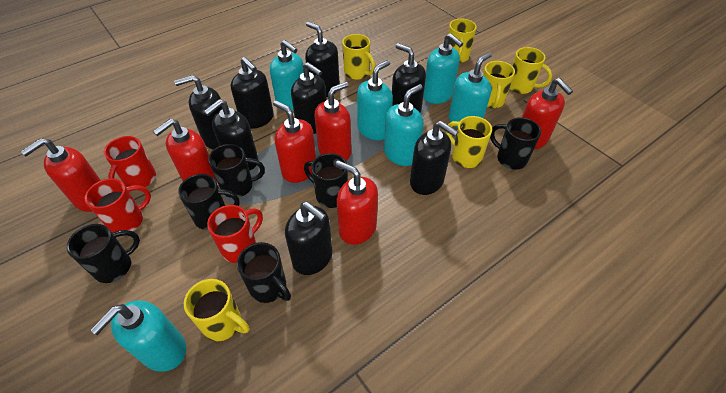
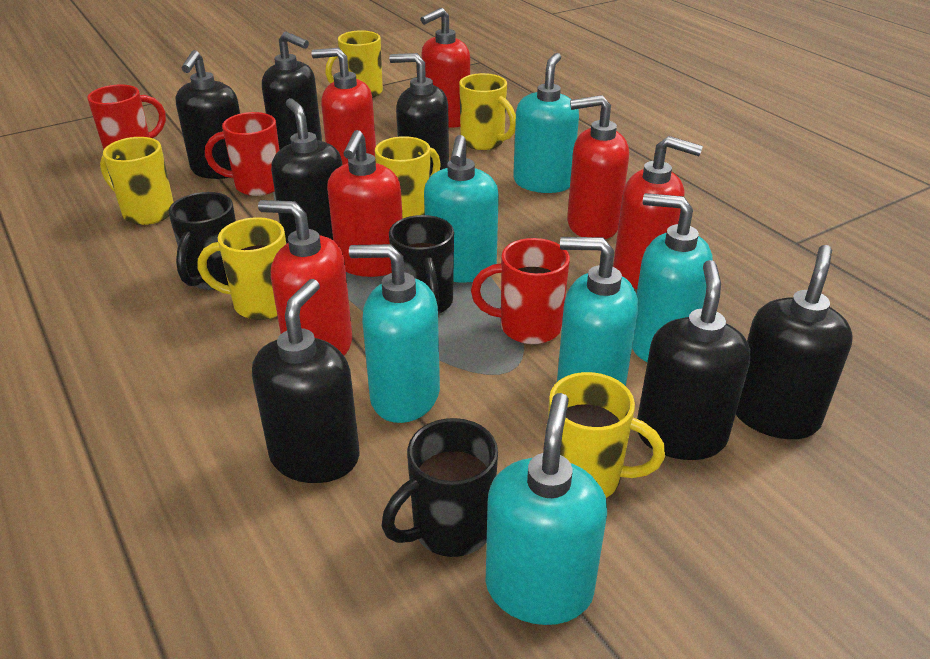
black mug: [67,224,140,283] [178,174,240,230] [208,144,265,198] [237,242,291,303] [304,153,348,208] [490,117,541,170] = 6 -> [169,192,236,290] [382,418,498,557] [389,215,454,314] = 3
black soap dispenser: [174,75,222,149] [204,99,258,171] [231,57,274,129] [285,202,332,275] [291,62,327,134] [305,21,340,97] [392,43,426,112] [410,121,458,195] = 8 -> [176,50,240,179] [252,279,360,483] [262,32,322,150] [271,98,342,244] [389,53,449,174] [637,260,751,460] [736,245,853,439] = 7

